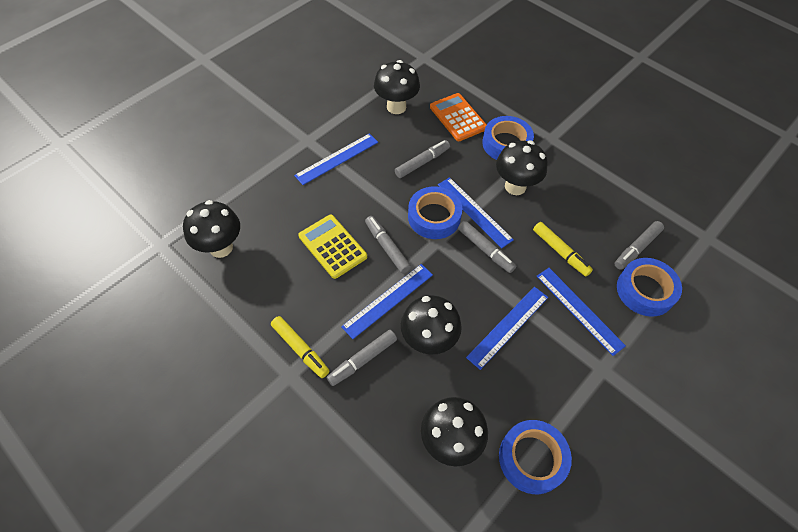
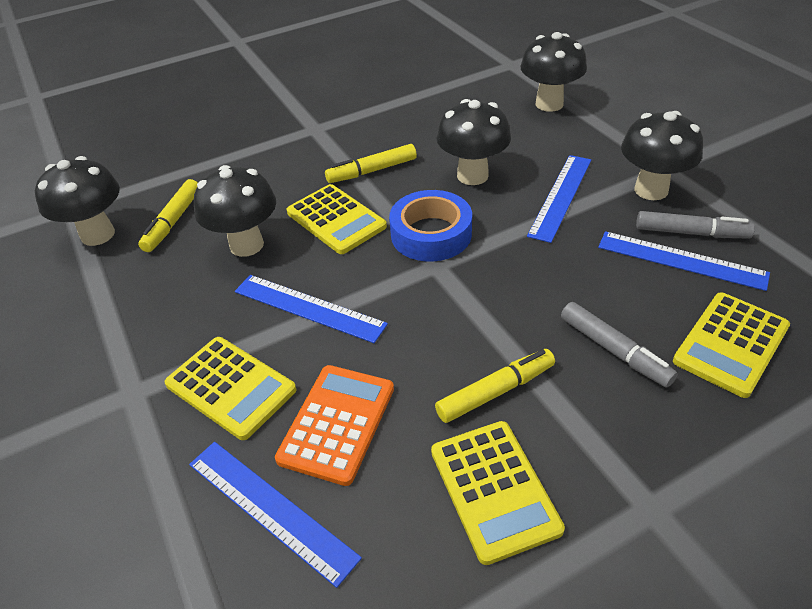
blue ruler: [294,133,378,185] [341,264,433,339] [438,177,514,248] [466,287,548,370] [537,268,626,356] = 5 -> [189,442,362,588] [235,275,388,343] [527,155,591,243] [598,231,770,291] = 4
blue tape: [408,186,462,239] [482,116,534,160] [499,420,572,494] [617,258,682,317] = 4 -> [389,190,472,261] = 1
grey marker: [327,330,397,386] [365,216,411,274] [395,140,450,178] [458,220,516,273] [615,221,664,270] = 5 -> [561,302,678,388] [636,211,755,239] = 2
yellow calculator: [298,215,367,279] = 1 -> [165,337,297,440] [287,184,387,254] [431,421,565,565] [673,293,790,398] = 4
yellow marker: [271,316,329,378] [533,222,593,276] = 2 -> [138,179,198,252] [325,144,417,183] [435,349,555,423] = 3

